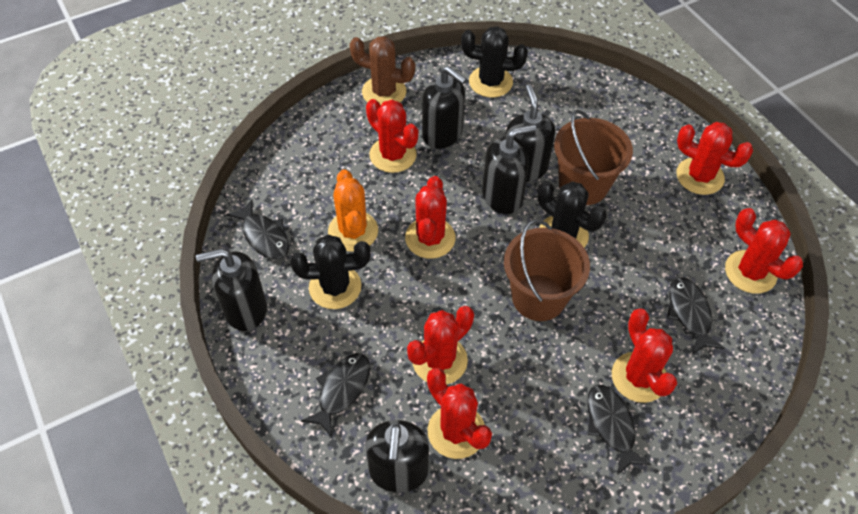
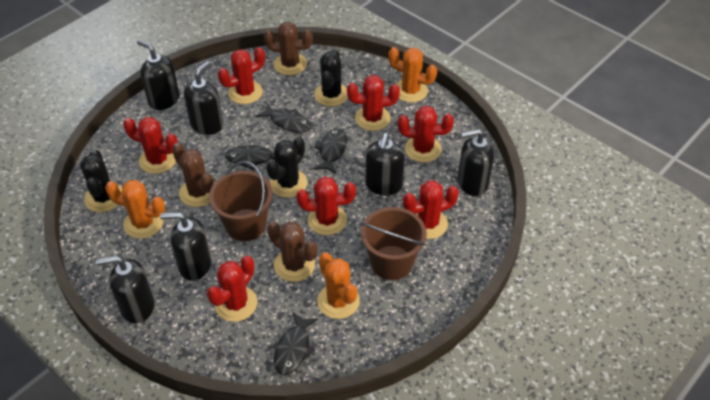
black soap dispenser: [196,248,267,331] [365,420,429,492] [422,66,467,149] [482,124,536,214] [505,85,555,182] = 5 -> [96,256,155,324] [137,40,180,110] [160,212,211,281] [184,61,223,135] [365,133,405,195] [458,129,494,196] = 6
brown cactus: [349,36,415,105] = 1 -> [172,143,215,207] [264,22,313,75] [267,222,317,282] = 3
orange cactus: [328,169,378,252] = 1 -> [105,180,165,239] [317,252,360,319] [388,47,437,103] = 3

